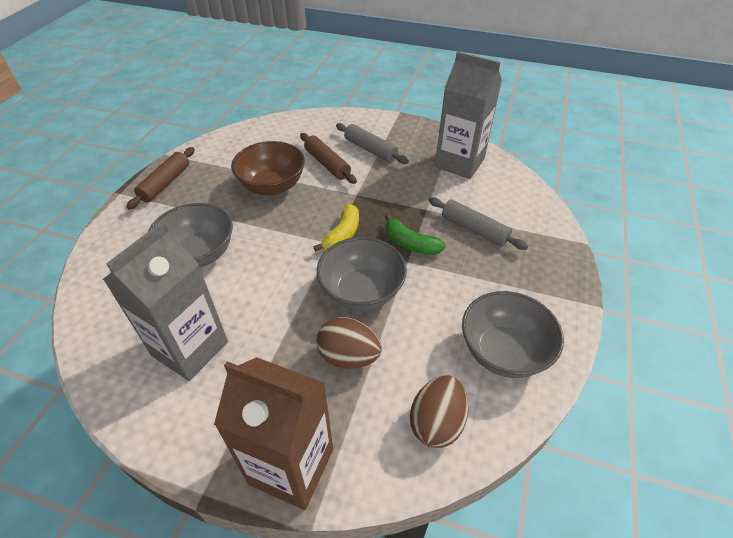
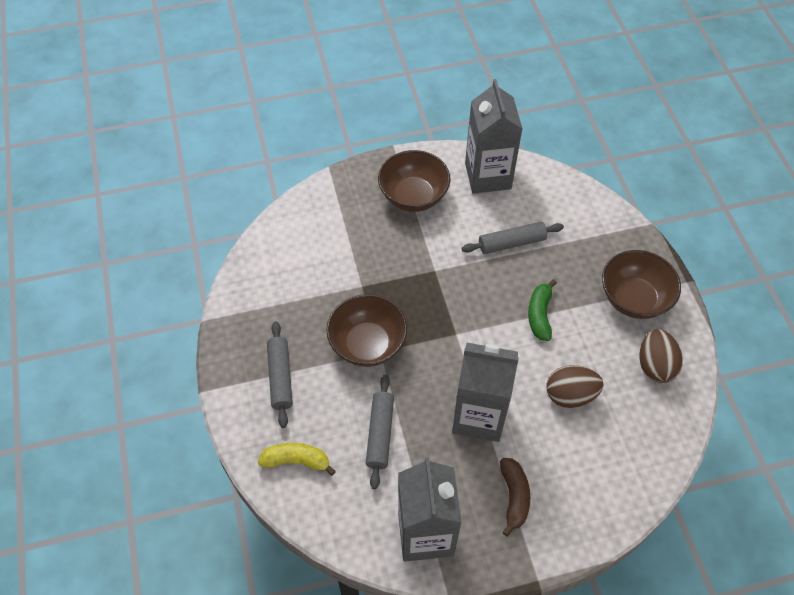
brown banana: none = 0 -> [500,458,530,537] = 1
brown bowl: [231,141,305,195] = 1 -> [326,294,407,367] [378,150,451,212] [602,250,681,319] = 3
brown carton: [214,357,333,510] = 1 -> none = 0
brown rolling pin: [126,147,195,209] [300,133,357,184] = 2 -> none = 0
grey bowl: [148,203,233,268] [317,237,407,311] [462,291,564,378] = 3 -> none = 0
grey carton: [103,221,228,381] [435,51,502,179] = 2 -> [398,457,462,561] [452,343,519,442] [465,79,522,194] = 3
grey rolling pin: [336,123,409,164] [429,197,528,250] = 2 -> [267,322,293,428] [366,374,394,489] [462,222,564,254] = 3

